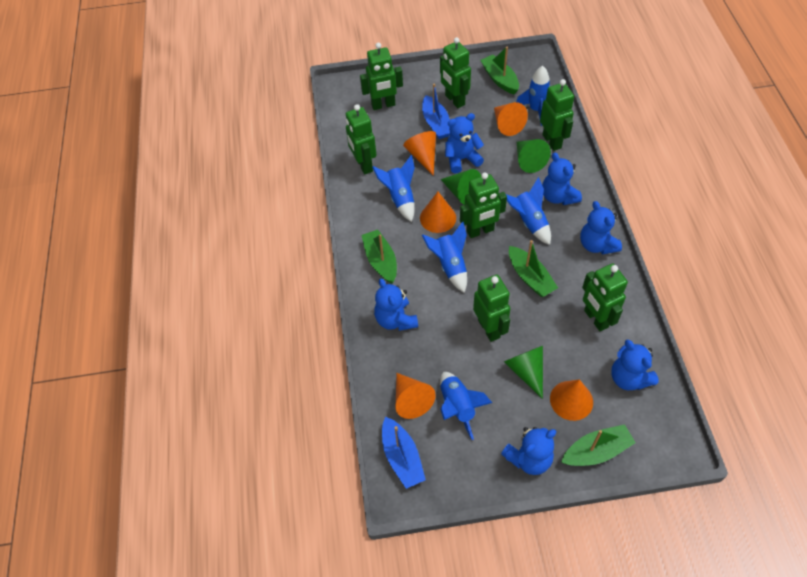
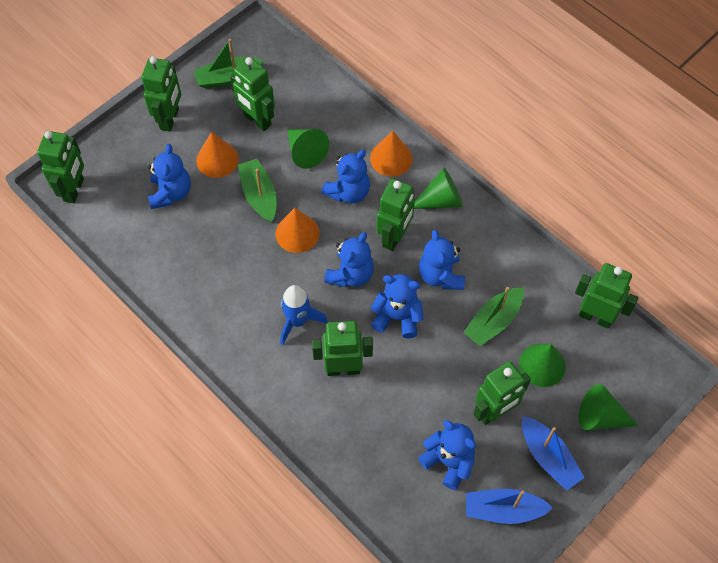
blue rocket: [372,155,415,222] [422,222,467,293] [440,372,492,440] [506,177,551,245] [516,66,550,126] = 5 -> [281,285,328,345] = 1
green boat: [361,230,397,284] [481,47,519,94] [509,240,558,297] [561,424,636,466] = 4 -> [194,39,264,89] [238,159,276,223] [463,287,524,346] = 3
green cone: [440,169,481,205] [504,346,543,399] [517,139,551,173] = 3 -> [287,129,329,169] [414,168,463,209] [519,344,566,387] [578,384,639,430] = 4
orange cone: [396,373,436,419] [403,131,436,176] [420,192,456,233] [494,102,528,136] [550,379,593,421] = 5 -> [196,132,239,178] [276,208,319,253] [370,131,412,176] = 3

